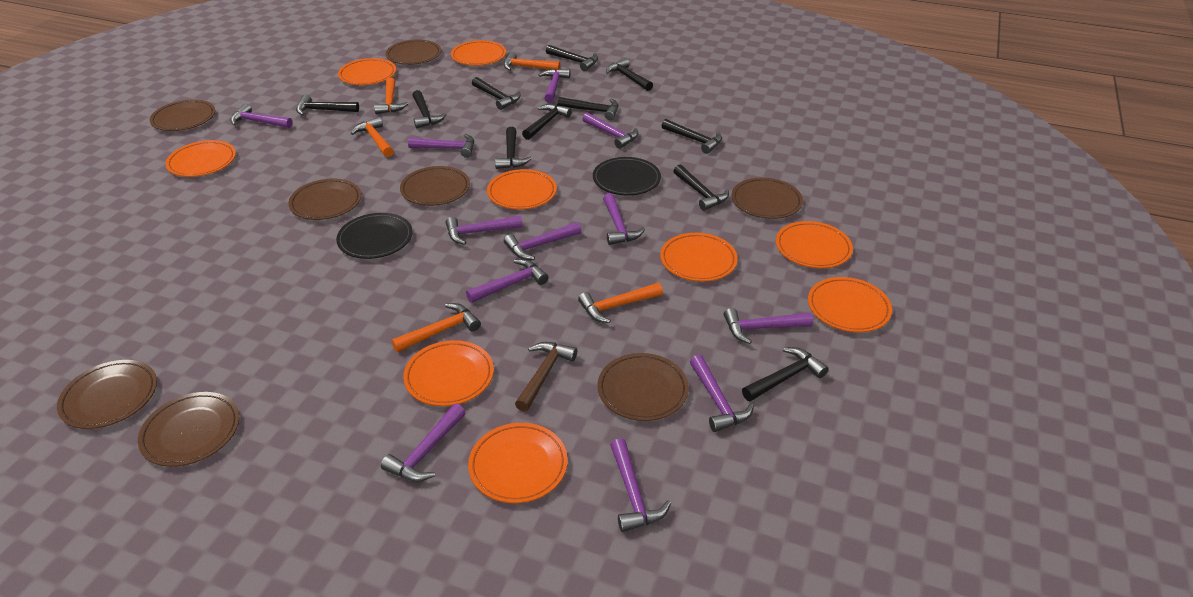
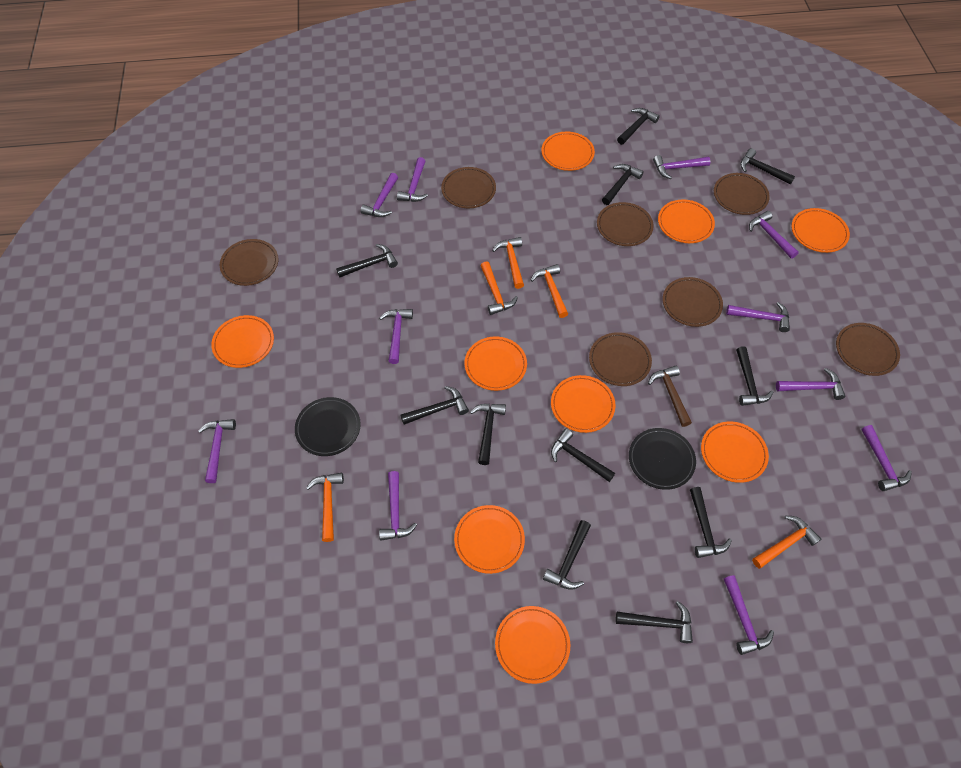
brown plate: [57,360,157,429] [138,392,239,467] [150,100,215,131] [288,179,361,220] [386,39,441,65] [400,166,470,206] [597,353,689,421] [731,177,803,219] = 8 -> [220,239,278,286] [441,167,496,208] [589,332,652,386] [597,202,654,246] [663,277,723,327] [714,173,770,215] [836,323,900,376] = 7
purple hammer: [230,104,293,128] [381,404,466,482] [408,134,474,158] [445,215,523,245] [466,259,549,303] [504,222,581,260] [538,68,570,103] [583,113,639,149] [603,193,645,245] [610,438,671,532] [690,355,754,432] [724,308,813,344] = 12 -> [198,419,236,483] [360,173,398,217] [379,309,413,364] [379,471,417,541] [397,157,428,202] [653,155,710,179] [724,575,774,655] [726,302,790,332] [749,211,799,259] [776,368,845,400] [861,425,912,491] = 11

